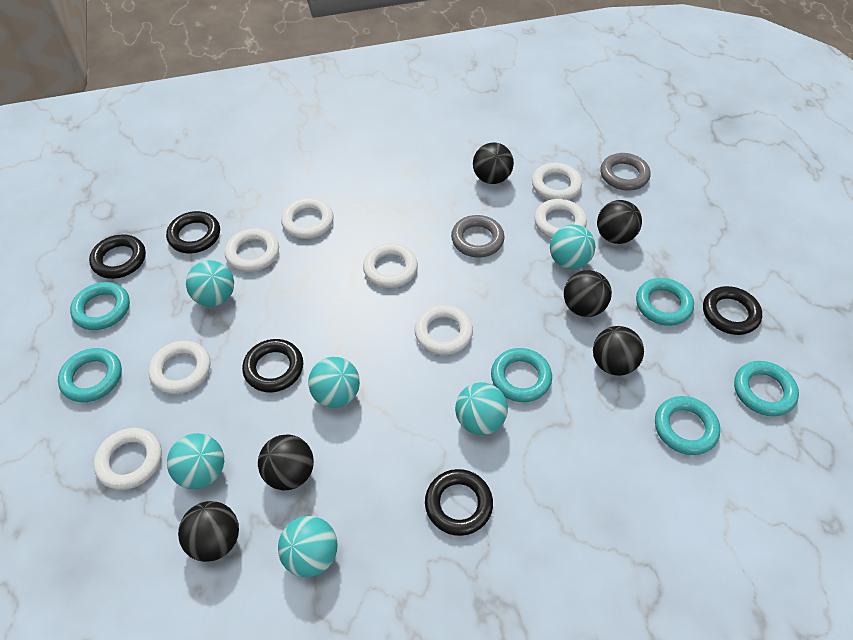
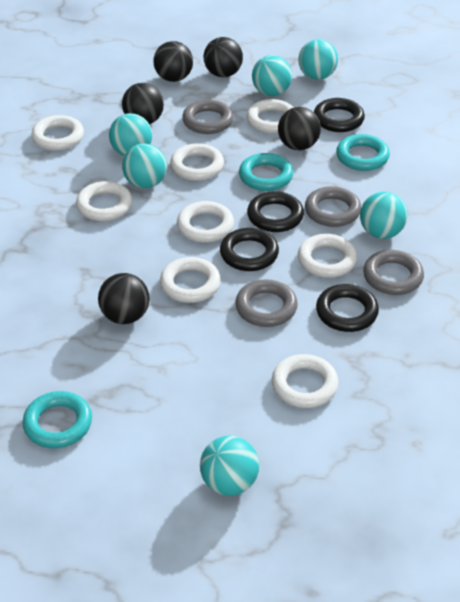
black ball: [178,501,239,562] [258,434,314,491] [473,143,514,184] [564,270,612,317] [593,326,644,376] [597,200,642,244] = 6 -> [98,273,150,324] [122,83,164,124] [153,41,193,82] [204,37,243,77] [278,107,321,150] = 5
black ring: [89,234,146,279] [166,211,220,253] [242,339,303,392] [425,469,493,536] [703,286,762,335] = 5 -> [220,228,279,271] [247,191,304,232] [314,98,365,132] [316,284,379,332] = 4
grey ring: [451,215,505,258] [600,153,650,190] = 2 -> [182,100,234,134] [235,279,298,327] [305,186,361,227] [363,250,424,295] = 4
turquoise ring: [58,348,122,402] [70,282,130,330] [491,348,552,402] [636,278,694,326] [655,396,720,455] [734,361,799,416] = 6 -> [22,391,92,448] [239,153,293,191] [336,134,390,171] = 3

